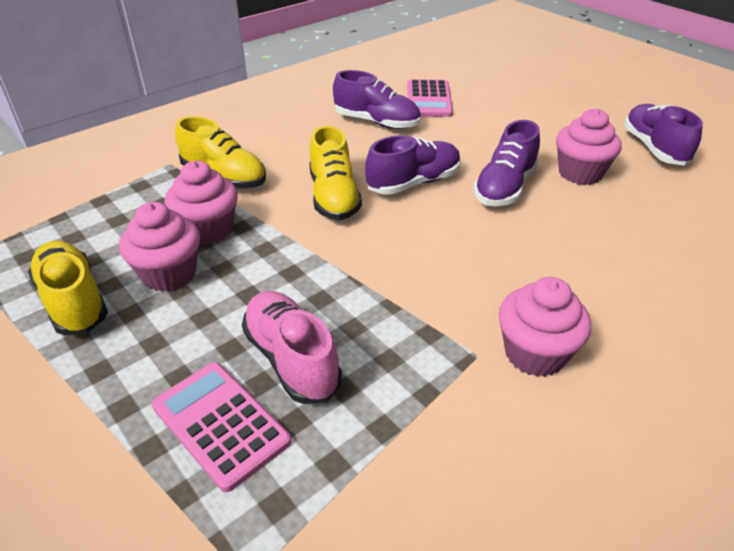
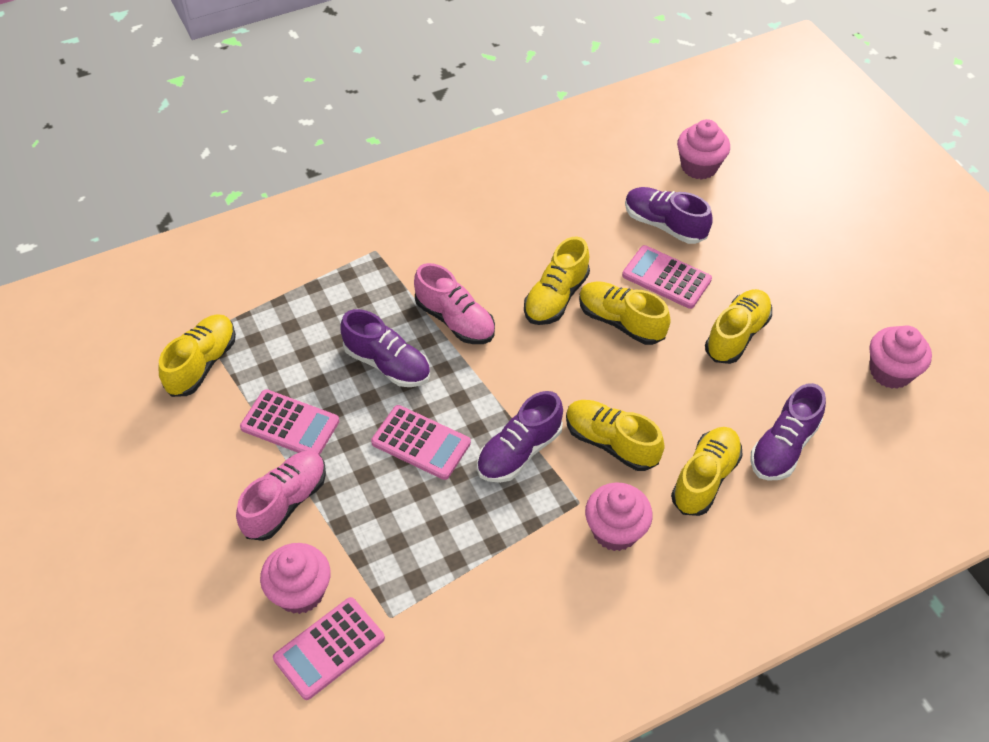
pink calculator: [152,362,291,492] [407,79,453,117] = 2 -> [240,389,340,455] [273,597,385,700] [371,405,471,480] [622,245,712,309] = 4
pink shoe: [242,291,342,404] = 1 -> [236,451,326,541] [414,263,495,344] = 2
yellow shoe: [28,241,108,335] [175,116,266,189] [309,126,362,220] = 3 -> [159,314,236,397] [524,236,590,325] [566,400,664,471] [579,281,671,345] [671,427,743,516] [705,289,772,364] = 6

